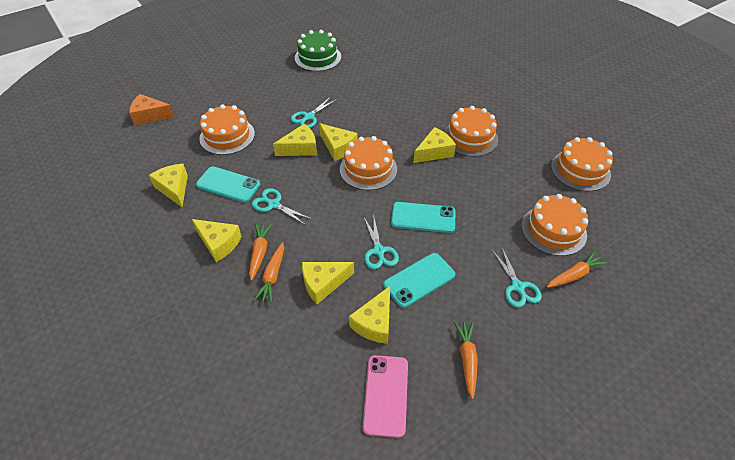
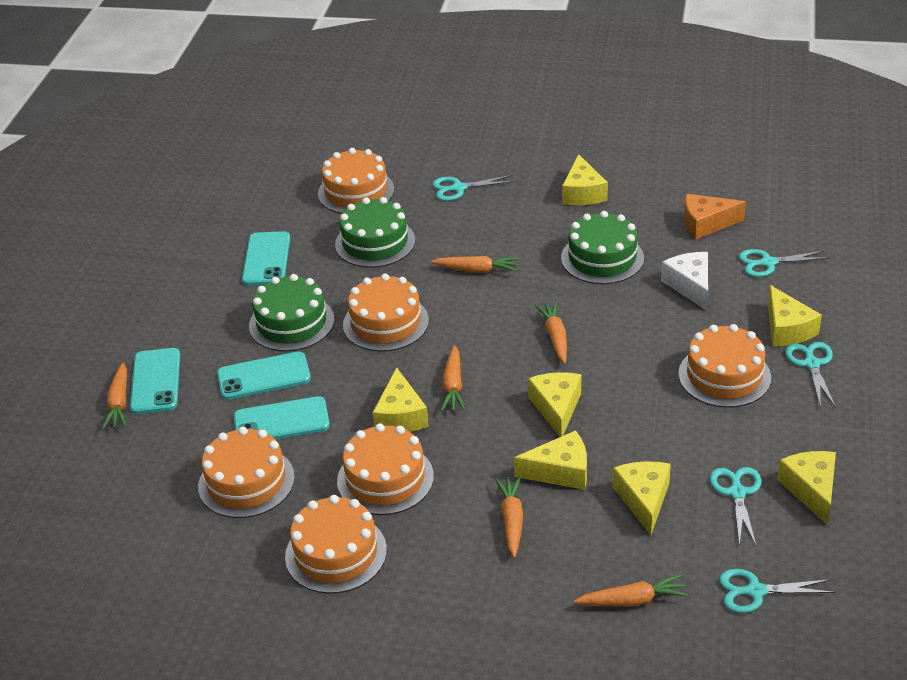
green cake: [295,30,341,71] = 1 -> [249,274,334,351] [335,197,415,268] [561,211,644,284] = 3
orange cake: [199,104,255,155] [340,136,397,190] [444,106,498,157] [521,194,588,256] [551,137,613,191] = 5 -> [198,427,295,518] [285,495,387,594] [318,148,394,214] [337,423,434,515] [343,274,429,352] [678,324,771,408] = 6
orange carrot: [249,223,272,281] [254,242,284,303] [454,322,478,399] [547,251,608,288] = 4 -> [102,362,127,429] [431,256,518,273] [441,345,465,411] [495,476,523,558] [535,302,567,364] [574,574,688,606] = 6
pink phone: [363,355,408,438] = 1 -> none = 0
turquoise phone: [196,166,260,203] [383,253,455,308] [391,202,456,233] = 3 -> [130,348,180,414] [217,351,311,400] [234,396,330,440] [242,231,290,286] = 4
turquoise scissors: [252,188,311,225] [291,97,337,128] [364,214,399,269] [492,248,542,307] = 4 -> [432,175,514,201] [710,467,761,546] [719,569,835,613] [739,249,829,277] [785,342,836,408] = 5
white cheese: none = 0 -> [661,252,708,310] = 1

